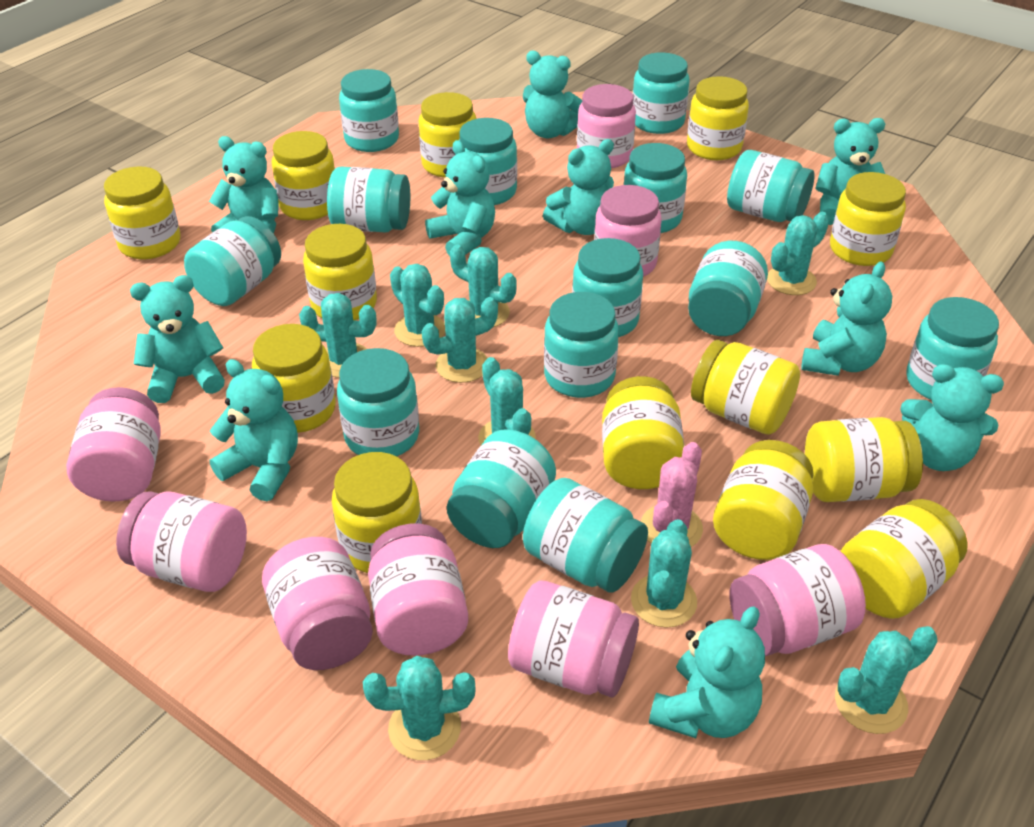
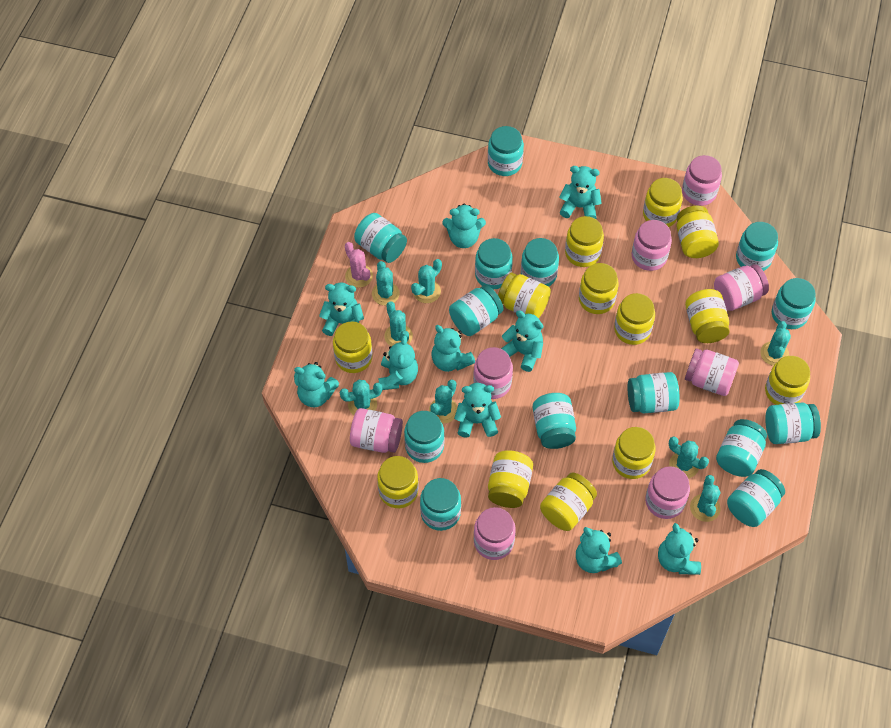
turquoise cactus: [299,293,377,378] [363,656,476,760] [390,264,445,347] [422,297,498,383] [450,244,517,327] [478,357,536,445] [631,519,697,628] [767,212,829,295] [835,626,937,734] = 9 -> [340,380,382,415] [372,261,400,305] [384,301,413,346] [411,259,442,303] [429,380,458,423] [669,436,709,478] [690,475,721,522] [760,321,791,366] = 8

